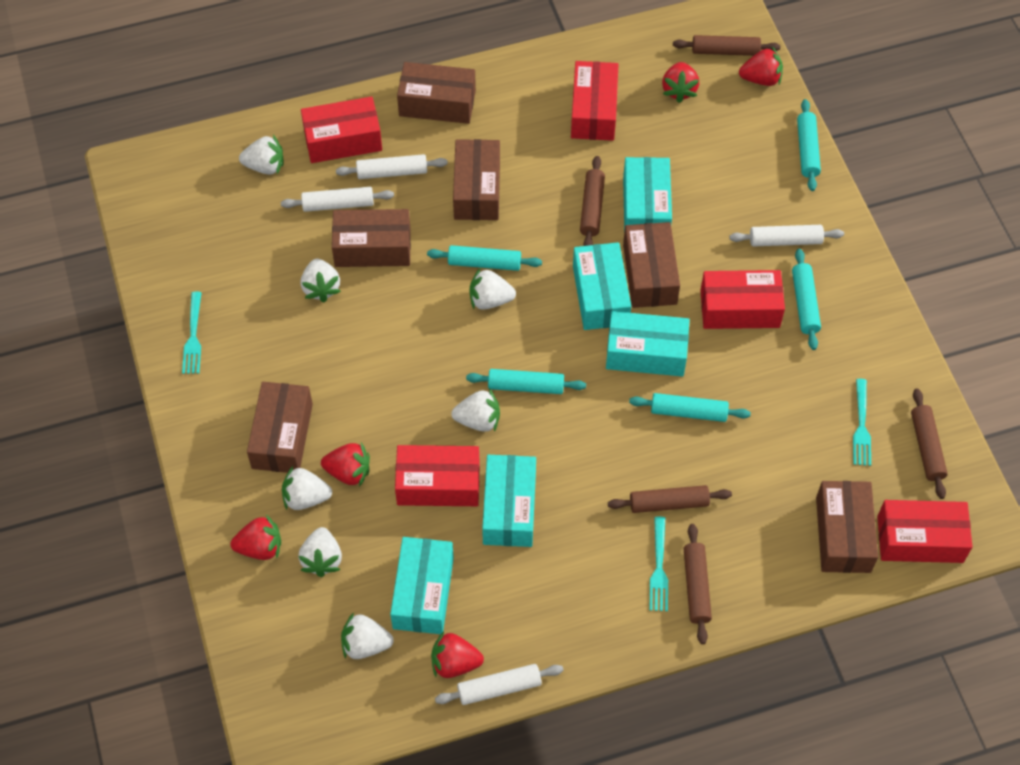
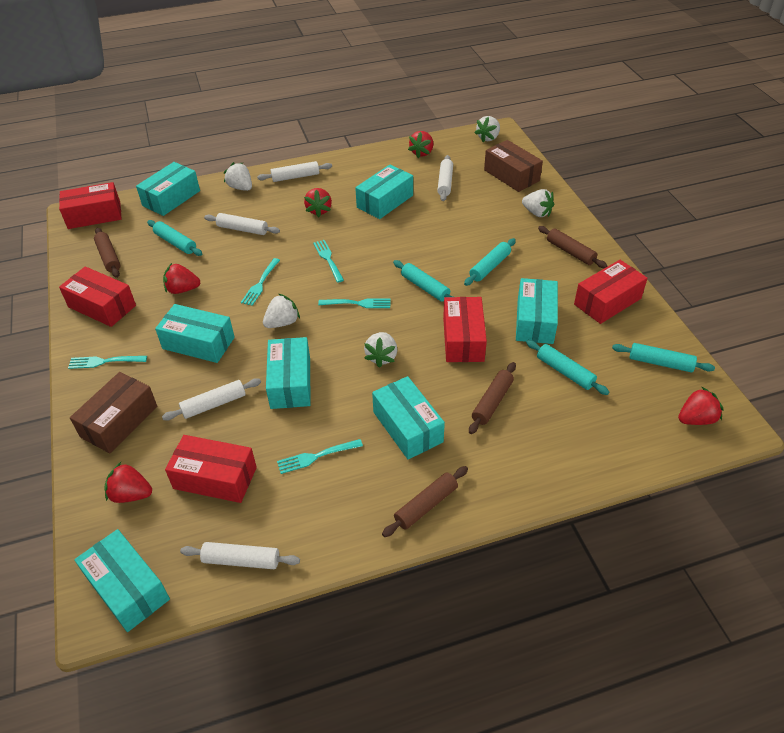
brown box: [247,382,313,473] [332,209,411,267] [397,62,476,124] [453,139,500,220] [623,222,680,308] [816,481,878,573] = 6 -> [70,372,157,453] [484,140,543,192] = 2
brown rolling pin: [580,156,605,246] [608,485,732,513] [673,35,780,56] [684,524,712,644] [911,388,948,499] = 5 -> [94,228,121,278] [382,466,468,537] [469,362,516,434] [538,226,607,268] = 4
turquoise box: [390,537,454,634] [482,455,536,547] [573,242,631,330] [606,311,690,377] [623,157,672,232] = 5 -> [74,529,170,632] [136,162,200,216] [155,304,235,363] [266,337,311,409] [355,165,413,219] [372,376,445,459] [516,278,558,344] = 7
turquoise fork: [182,291,202,374] [650,516,668,611] [853,379,871,466] = 3 -> [68,356,147,369] [241,258,280,306] [277,439,363,474] [313,240,344,283] [318,298,391,308] = 5
white rolling pin: [281,187,394,212] [336,154,448,179] [435,664,564,705] [730,225,844,246] = 4 -> [162,378,261,421] [180,542,300,569] [204,213,280,235] [257,161,332,182] [437,155,453,201] = 5
white strawberry: [239,135,284,175] [282,466,332,510] [298,527,342,577] [301,258,341,302] [341,613,394,659] [451,389,500,432] [469,267,516,310] = 7 -> [224,162,252,191] [263,293,300,328] [364,332,397,368] [475,116,500,142] [522,189,554,217] = 5

